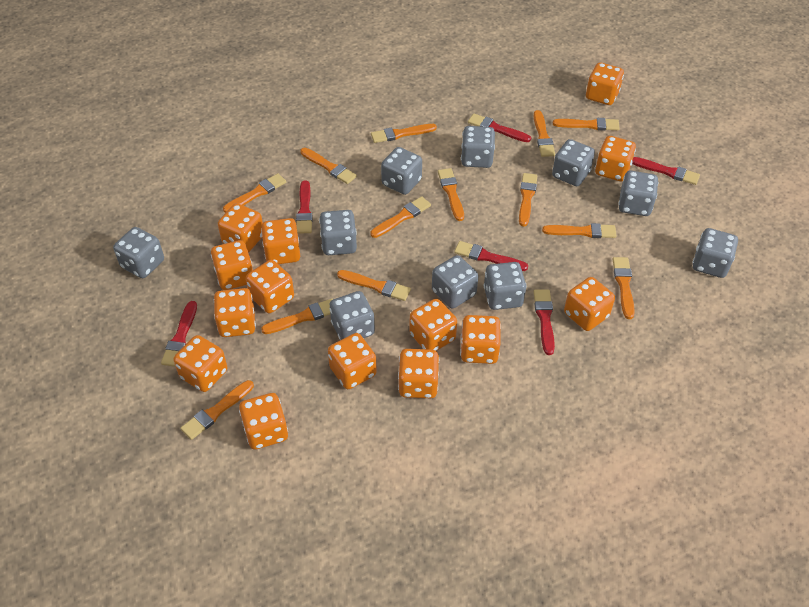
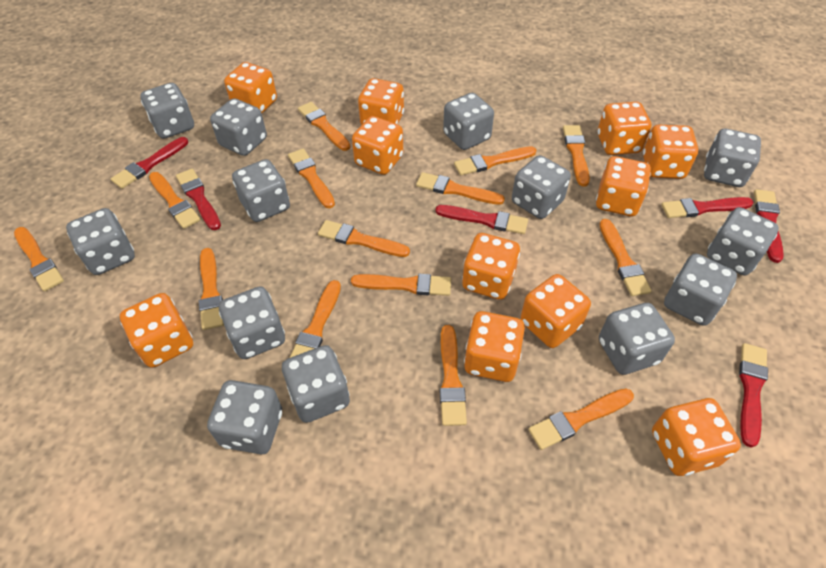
grey dice: [113,227,164,278] [319,210,357,255] [330,291,375,340] [381,147,422,195] [432,255,478,309] [461,126,495,168] [484,262,526,310] [552,139,595,186] [618,171,658,216] [693,228,738,278] = 10 -> [66,208,135,275] [140,83,194,139] [207,380,282,454] [210,98,267,156] [219,286,285,359] [232,159,290,222] [282,345,350,423] [443,93,494,150] [512,155,571,219] [599,303,675,375] [664,254,737,326] [704,129,761,187] [707,207,779,275] = 13
orange brush: [180,380,254,440] [223,173,286,213] [261,298,333,334] [300,148,357,184] [337,270,411,301] [371,124,437,143] [371,196,431,238] [438,168,464,221] [519,173,537,226] [533,110,555,157] [542,223,617,238] [553,118,620,131] [613,257,635,319] = 13 -> [14,227,64,292] [149,172,200,229] [199,248,224,330] [288,149,335,208] [290,280,341,358] [298,102,350,151] [318,220,410,257] [351,274,451,296] [416,172,505,205] [440,325,467,426] [454,146,536,175] [528,389,634,450] [563,125,590,186] [599,219,652,296] = 14
orange dice: [174,335,227,392] [211,240,253,290] [214,288,256,337] [218,203,263,252] [239,393,288,449] [246,260,294,313] [261,218,300,264] [328,333,377,389] [398,349,439,398] [409,299,457,351] [460,315,501,364] [564,277,615,331] [586,62,624,105] [595,136,636,181] = 14 -> [120,293,193,368] [224,62,277,113] [352,116,403,175] [358,78,404,125] [462,233,520,300] [464,311,525,382] [521,274,591,348] [596,156,651,217] [598,102,652,155] [643,125,698,179] [652,398,741,476] = 11

